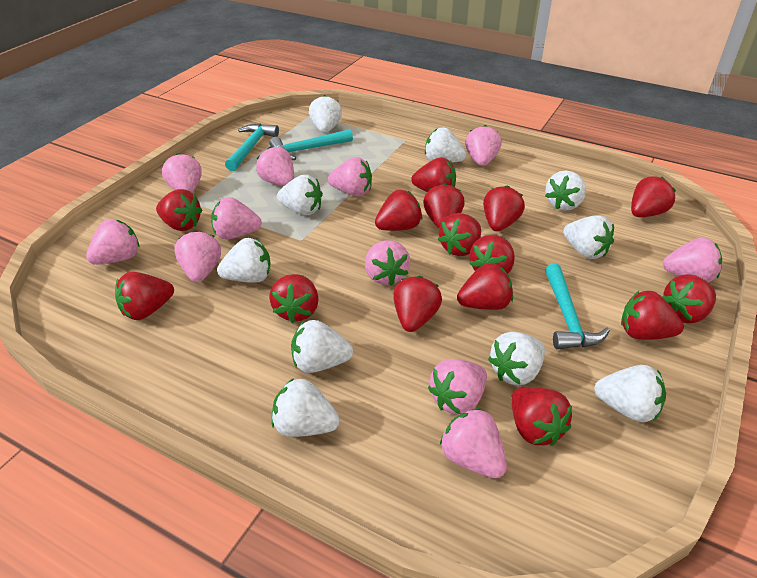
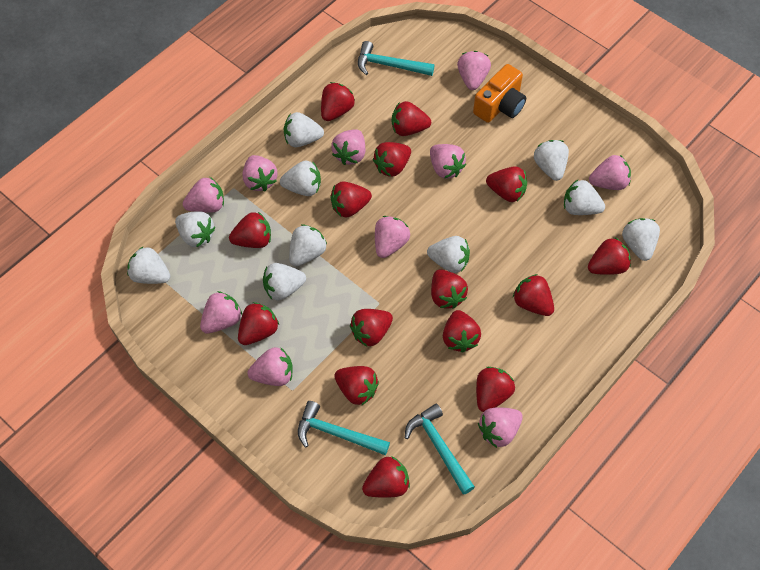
orange camera: none = 0 -> [473,64,526,123] = 1
pink strawberry: [86,219,140,265] [162,153,202,193] [174,230,221,282] [211,197,262,239] [256,147,294,186] [328,157,372,196] [365,241,410,286] [428,359,487,415] [440,408,507,478] [465,125,502,166] [663,237,722,282] = 11 -> [183,177,224,213] [200,291,242,333] [242,155,277,191] [248,347,293,386] [331,129,365,165] [375,216,410,258] [430,144,466,179] [457,51,491,90] [478,407,523,448] [589,155,631,190] = 10

